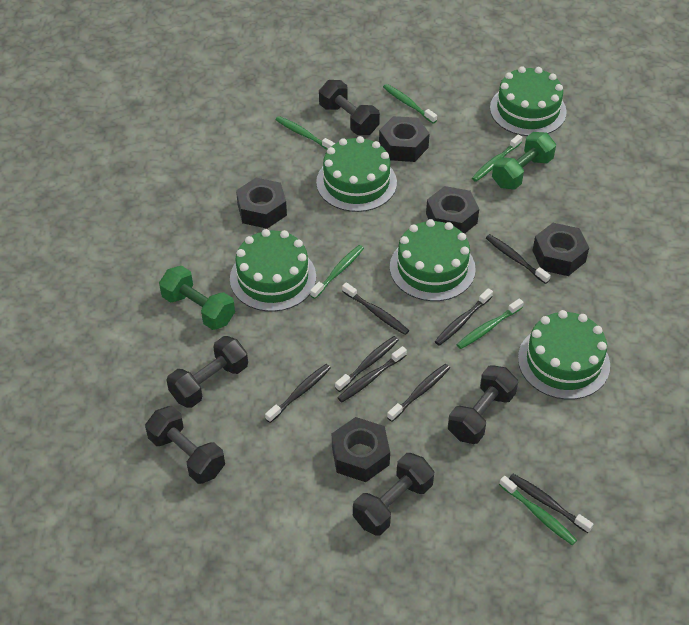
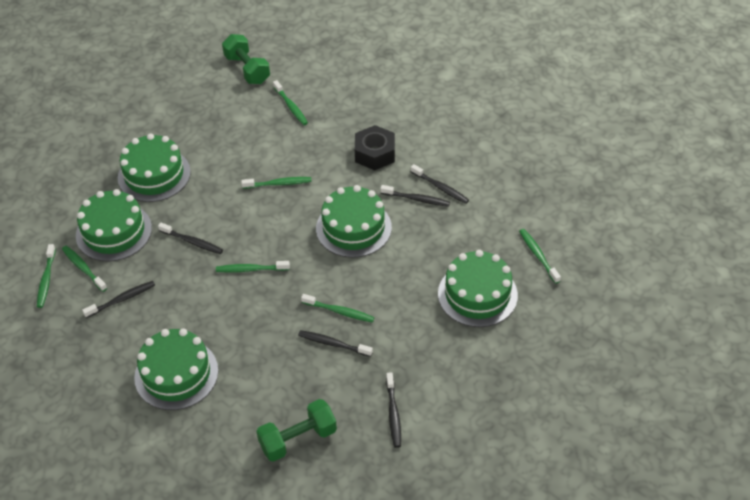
black dumbbell: [145,406,225,484] [167,336,248,408] [319,80,380,135] [353,453,434,535] [448,365,518,444] = 5 -> none = 0
black nut: [236,178,287,229] [332,417,390,482] [379,116,430,162] [426,186,479,233] [532,223,589,276] = 5 -> [355,125,395,170] = 1
black toothbrush: [265,364,331,423] [335,336,399,392] [337,346,407,402] [342,282,409,335] [387,364,450,422] [435,288,493,346] [486,234,551,284] [509,474,593,533] = 8 -> [82,281,155,318] [158,223,223,254] [298,330,373,357] [380,185,450,207] [386,372,401,448] [411,164,469,204] = 6
green toothbrush: [276,116,335,150] [310,245,364,299] [383,84,437,124] [456,298,524,349] [472,134,522,182] [499,476,577,545] = 6 -> [37,244,56,308] [62,246,107,292] [216,261,290,273] [241,177,312,189] [273,80,308,125] [301,294,375,323] [519,229,561,284] = 7

